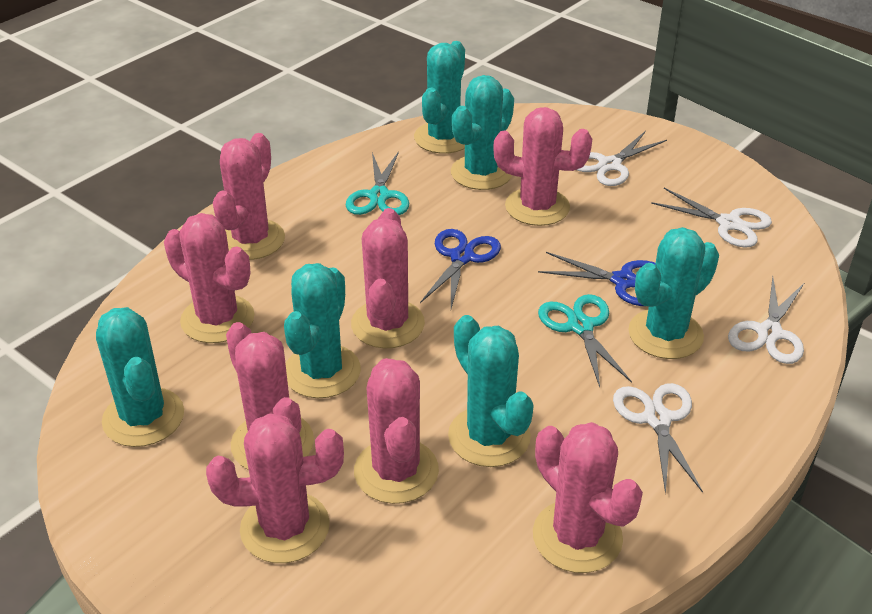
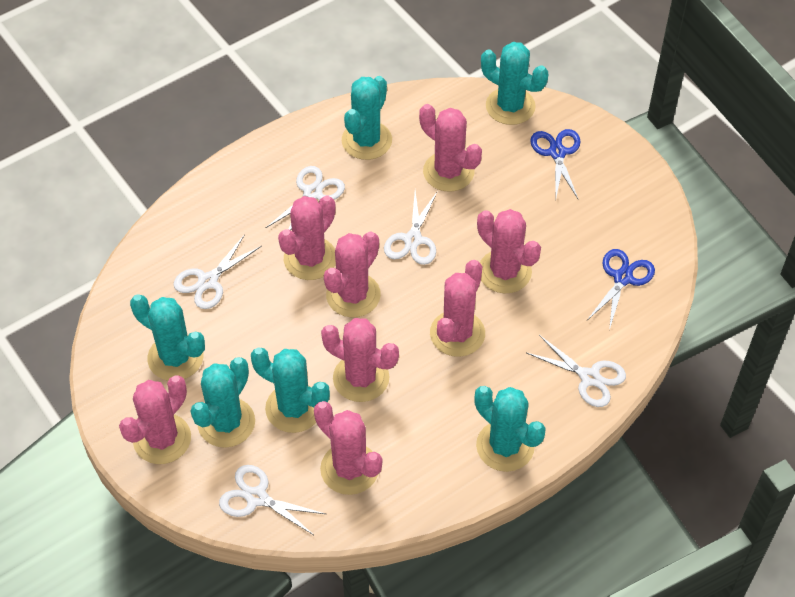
turquoise scissors: [346,151,409,215] [538,294,632,387] = 2 -> none = 0
white scissors: [577,131,667,186] [613,383,703,494] [651,188,772,247] [728,277,805,364] = 4 -> [174,234,262,309] [219,465,326,535] [266,166,345,230] [384,191,438,265] [527,335,626,407] = 5

